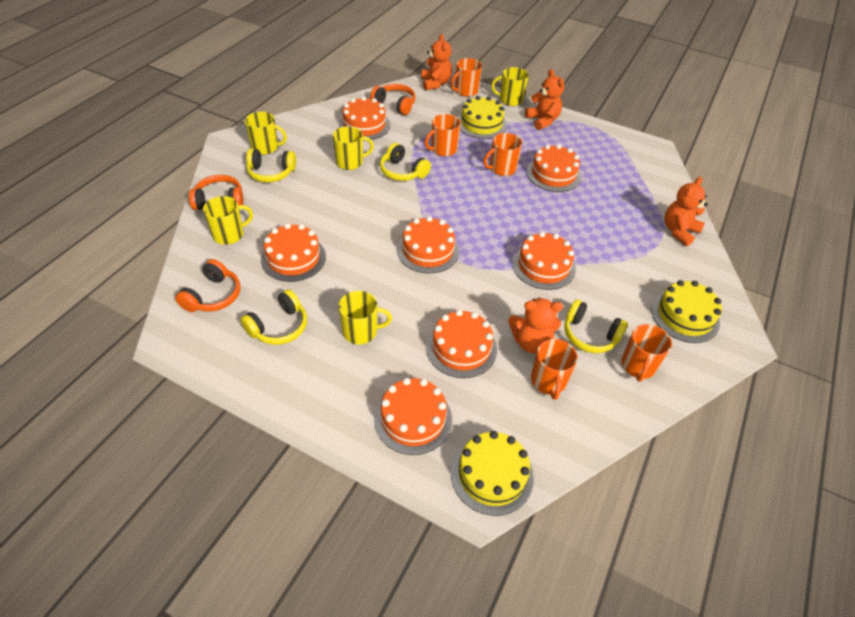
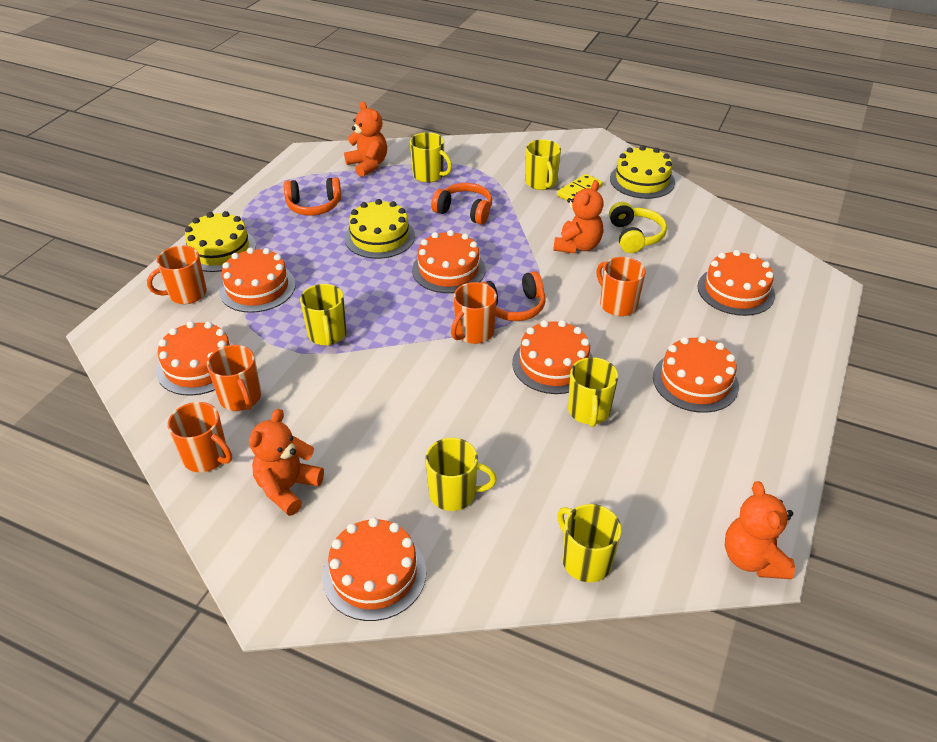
yellow domino: none = 0 -> [557,174,603,200] = 1
yellow headphones: [240,289,307,345] [246,149,296,183] [380,143,431,181] [564,299,628,353] = 4 -> [609,202,667,253] = 1
yellow mug: [203,196,253,245] [245,112,287,155] [333,126,374,170] [338,291,392,345] [491,67,529,106] = 5 -> [300,284,347,346] [410,132,452,183] [425,438,497,511] [526,139,561,190] [557,504,622,582] [568,357,618,427] = 6

